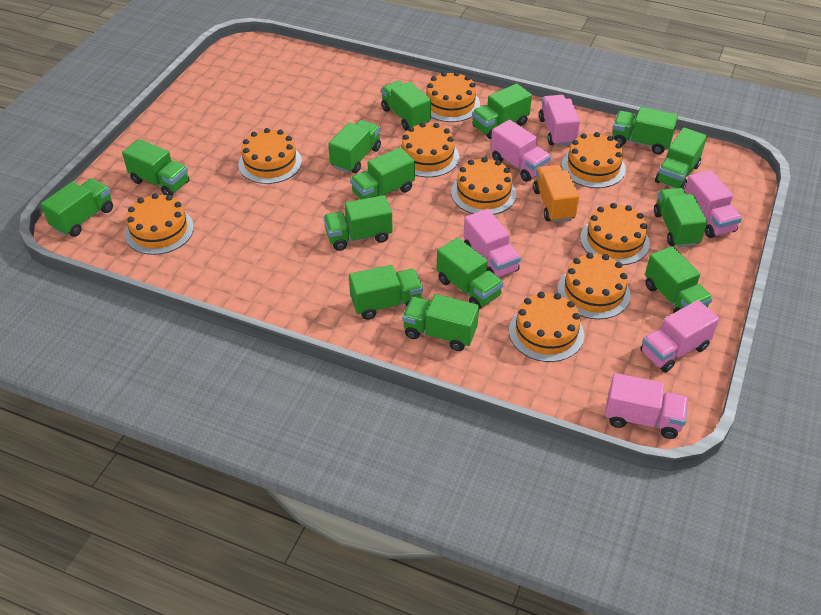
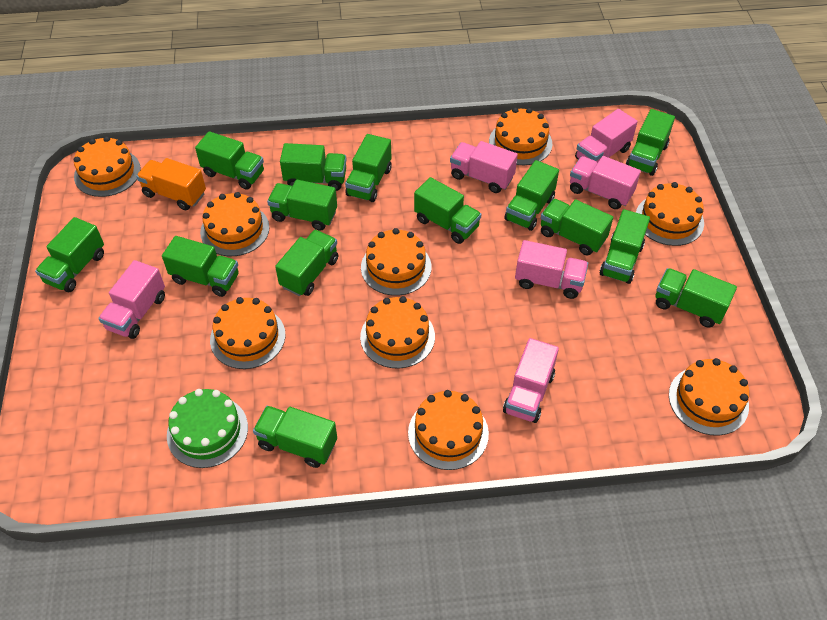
green cake: none = 0 -> [167,389,248,468] = 1

